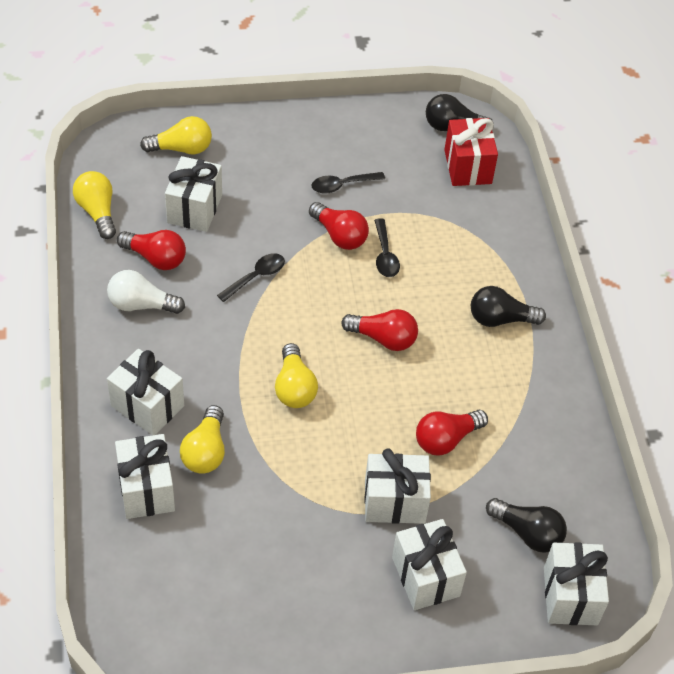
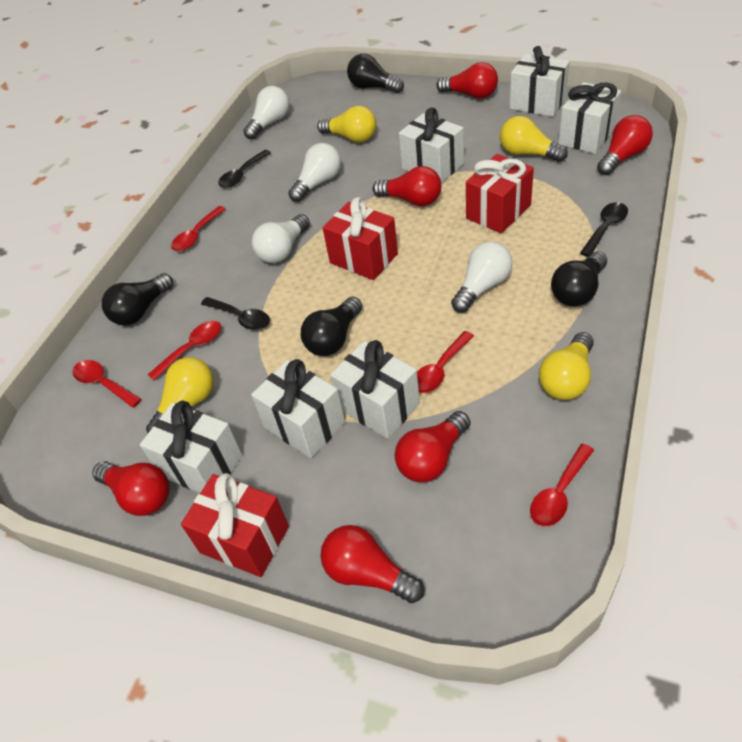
black light bulb: [426,94,494,131] [471,286,546,327] [486,498,567,553] = 3 -> [102,273,173,326] [301,297,362,356] [347,54,404,93] [551,251,607,307] = 4
red gift: [444,118,498,186] = 1 -> [181,473,289,577] [323,197,398,280] [466,154,534,233] = 3
red light bulb: [117,230,186,270] [309,202,369,250] [341,309,418,351] [416,410,488,456] = 4 -> [92,461,170,516] [320,525,425,603] [373,166,441,206] [395,411,471,482] [437,62,498,99] [597,115,653,175] = 6
red spoon: none = 0 -> [73,360,141,408] [148,321,221,380] [171,206,226,251] [417,331,474,393] [530,443,594,526] = 5
white light bulb: [107,270,185,314] = 1 -> [243,86,289,140] [252,214,310,263] [288,143,341,202] [451,241,512,313] = 4

